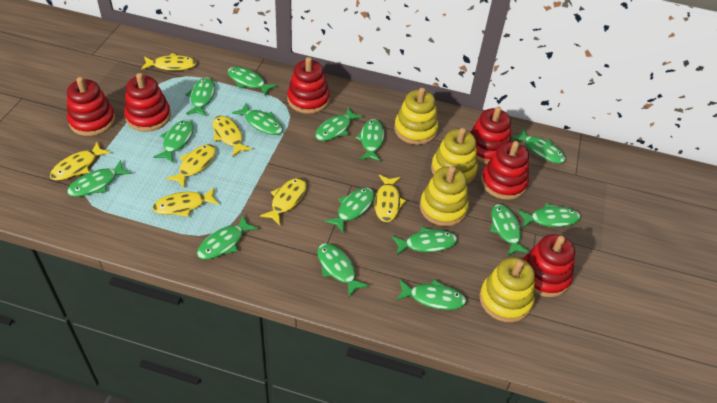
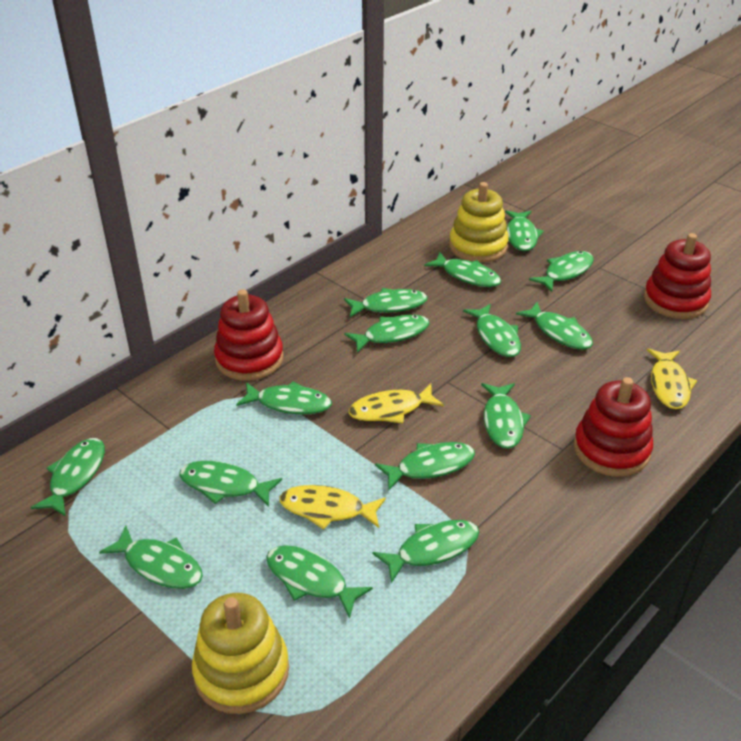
red stacking toy: [67,77,115,136] [124,73,171,132] [287,57,330,114] [470,107,511,164] [481,141,529,200] [523,234,575,297] = 6 -> [214,289,284,381] [574,377,653,477] [644,233,711,319] = 3
yellow fish: [50,142,111,180] [141,53,197,71] [152,188,219,217] [166,144,216,187] [213,116,252,156] [260,178,306,225] [375,175,406,222] = 7 -> [279,485,386,530] [349,384,444,423] [647,348,697,409] = 3
yellow stacking toy: [394,88,438,145] [420,166,469,226] [431,128,478,184] [479,257,535,323] = 4 -> [192,593,289,714] [449,182,509,263] = 2

